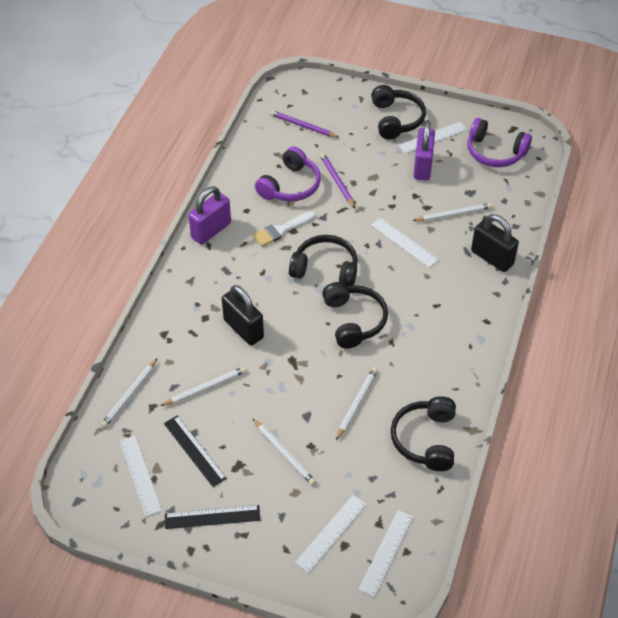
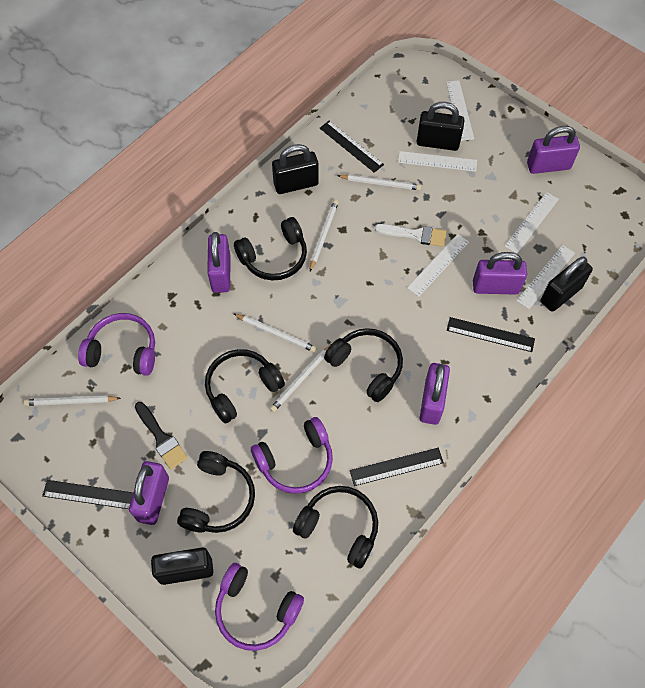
black brush: none = 0 -> [135,402,188,469] = 1
black headphones: [289,235,358,286] [322,282,388,349] [371,85,426,140] [391,396,456,471] = 4 -> [177,451,255,533] [205,349,285,423] [234,217,307,281] [293,486,378,569] [324,328,403,402] = 5
black padlock: [222,285,264,346] [471,214,519,272] = 2 -> [151,547,213,585] [272,144,319,194] [416,102,464,151] [541,257,593,312] = 4
black ruler: [164,416,227,487] [165,505,260,529] = 2 -> [42,480,134,509] [320,121,384,173] [350,448,444,486] [447,317,535,352] = 4
purple headphones: [255,146,321,202] [467,118,532,167] = 2 -> [78,313,155,376] [215,563,304,651] [251,417,333,494] = 3
purple padlock: [188,186,231,245] [414,121,435,181] = 2 -> [129,461,169,525] [207,232,230,293] [420,363,450,425] [473,252,527,295] [527,126,580,174] = 5
purple pencil: [270,110,340,138] [320,153,355,208] = 2 -> none = 0

